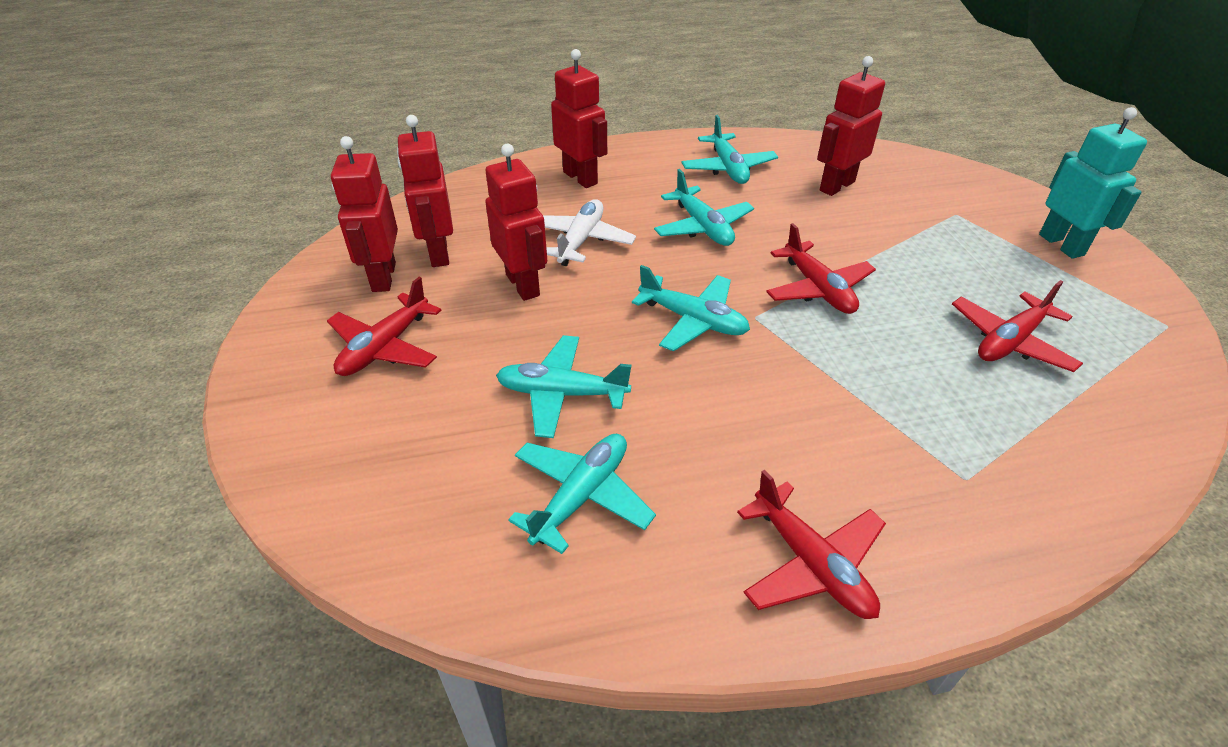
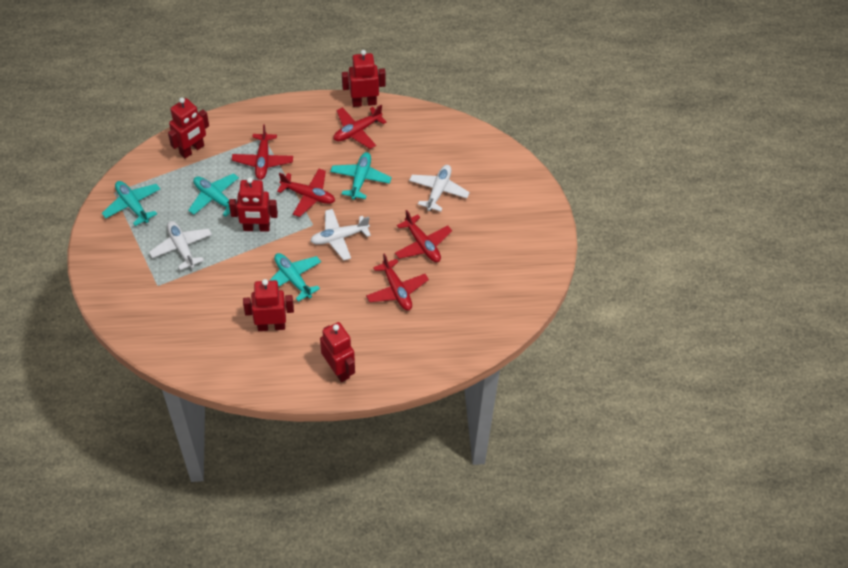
red plane: [327,277,442,376] [737,470,886,619] [766,223,876,314] [952,280,1083,372] = 4 -> [232,124,293,180] [277,169,335,217] [334,105,386,149] [366,253,429,311] [395,210,452,262] = 5
turquoise plane: [496,335,632,438] [508,434,656,554] [632,265,750,352] [654,169,754,246] [682,115,778,184] = 5 -> [102,181,160,226] [188,173,239,217] [269,253,321,302] [330,152,392,200] = 4
turquoise robot: [1039,107,1147,259] = 1 -> none = 0
white plane: [543,199,636,266] = 1 -> [149,221,212,270] [310,209,371,260] [409,165,470,212] = 3

